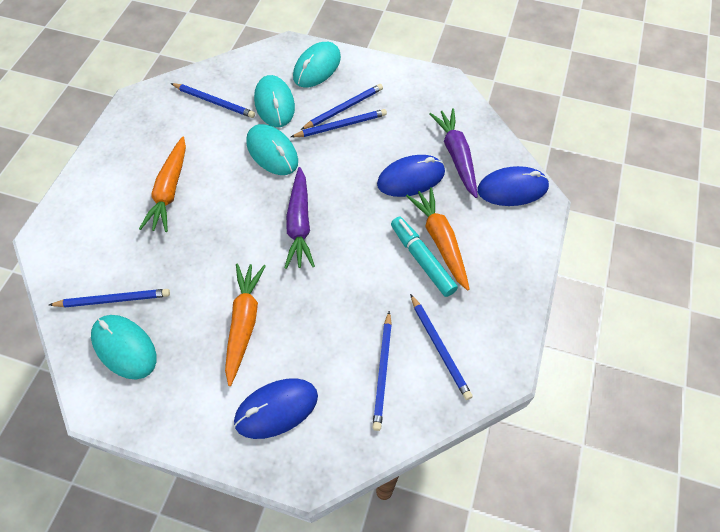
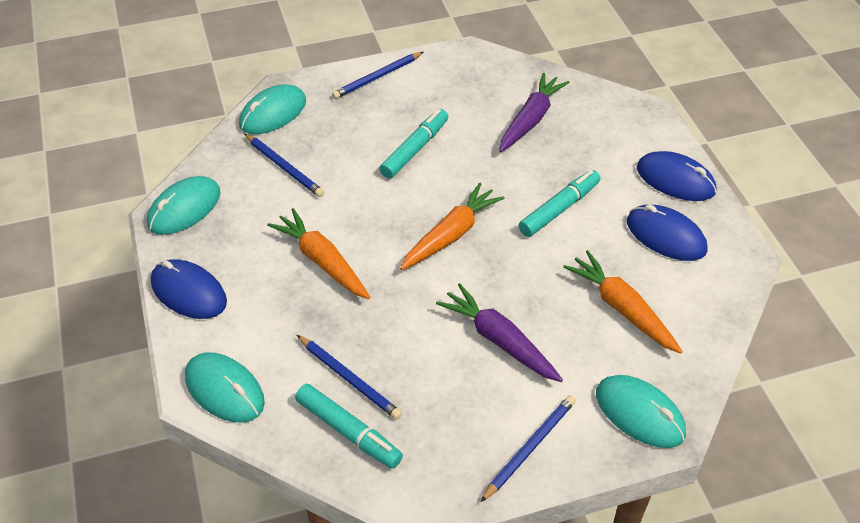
blue pencil: [49,289,170,307] [171,83,255,118] [291,109,387,137] [301,84,383,130] [372,311,392,431] [410,294,473,400] = 6 -> [244,133,324,197] [297,335,402,420] [332,52,423,99] [481,395,576,502] = 4
turquoise marker: [391,217,458,297] = 1 -> [295,384,403,469] [379,109,448,179] [519,170,600,237] = 3

